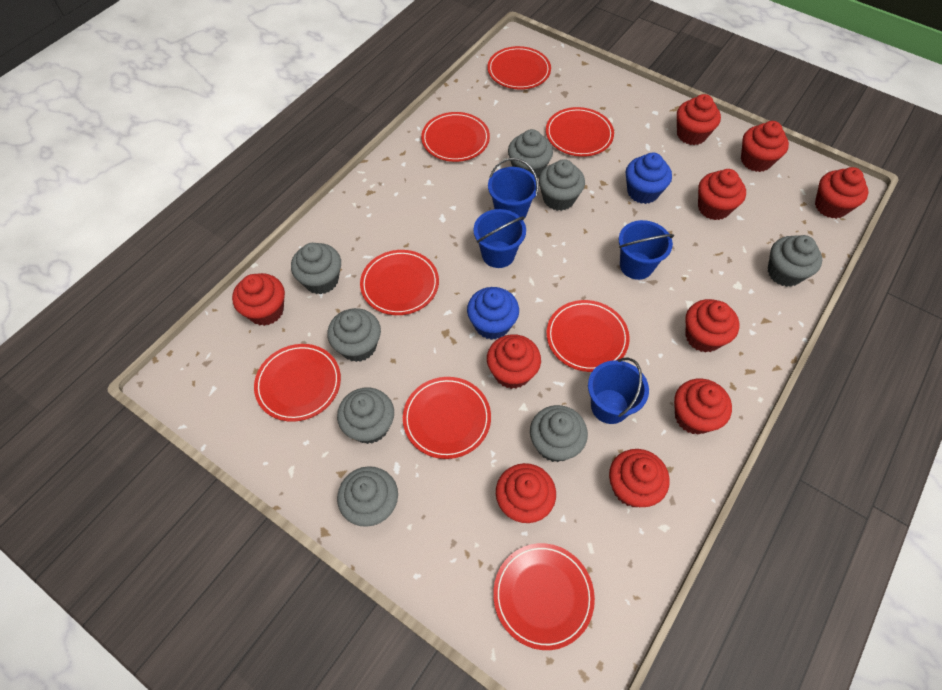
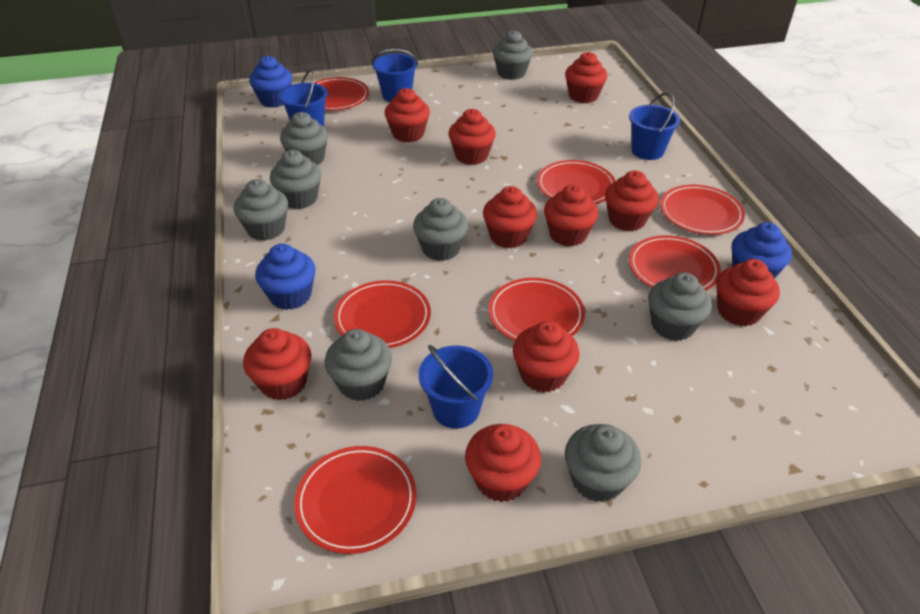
blue cupcake: [467,287,519,340] [626,153,672,204] = 2 -> [249,56,292,108] [255,243,316,310] [732,222,792,279] = 3
red plate: [254,344,341,422] [360,250,439,315] [403,377,491,459] [421,112,490,162] [487,46,551,89] [493,543,595,650] [546,107,614,157] [546,300,630,372] = 8 -> [294,446,417,554] [314,77,369,110] [334,280,431,348] [489,278,585,341] [537,160,616,204] [629,235,721,291] [660,185,745,235] = 7

